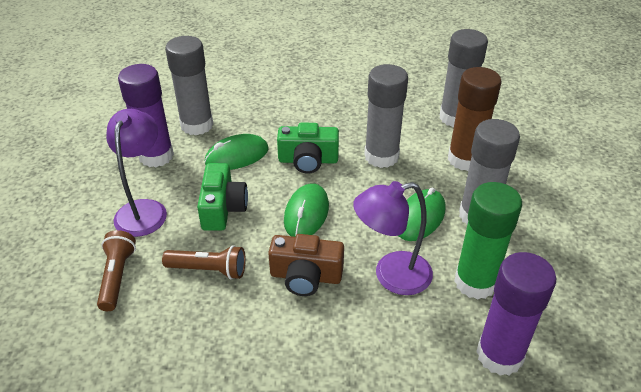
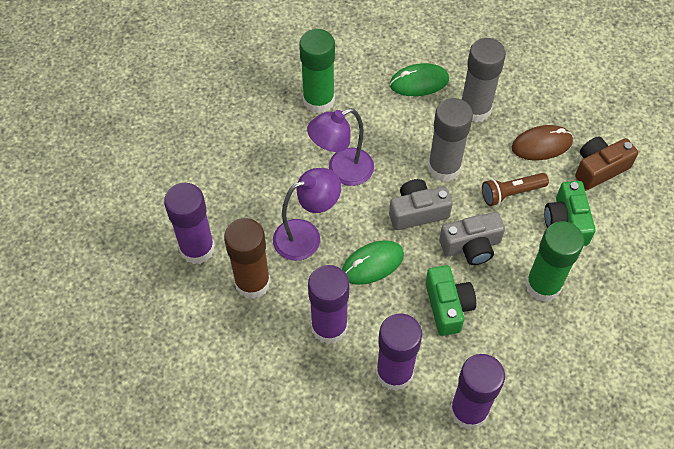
brown flashlight: [97,230,136,311] [162,245,246,279] = 2 -> [482,173,549,206] = 1
brown mouse: none = 0 -> [512,125,573,160] = 1
green glue stick: [454,182,522,300] = 1 -> [299,29,335,114] [525,221,584,302] = 2
green mouse: [205,134,269,170] [284,183,329,237] [398,188,445,241] = 3 -> [342,240,404,285] [390,63,449,96] = 2
grey camera: none = 0 -> [389,179,453,230] [439,212,505,265] = 2
grey glue stick: [165,36,213,135] [364,64,408,168] [439,29,488,127] [459,119,520,224] = 4 -> [428,98,473,182] [461,38,506,122] = 2
purple glue stick: [118,64,174,167] [476,252,556,376] = 2 -> [164,183,215,264] [308,265,350,344] [376,314,422,391] [450,354,505,430] = 4

